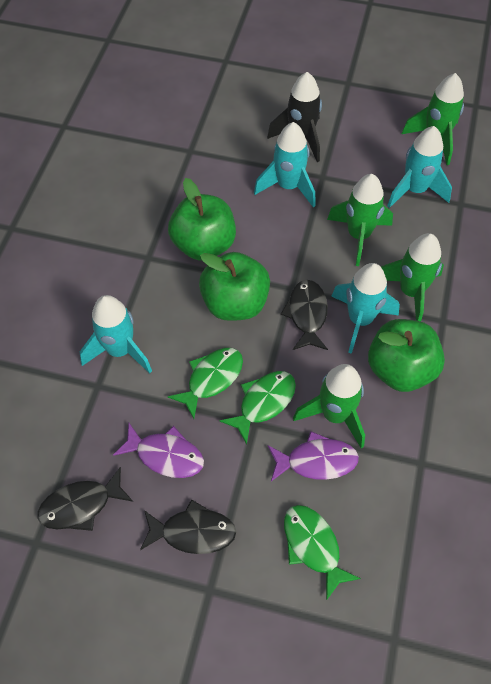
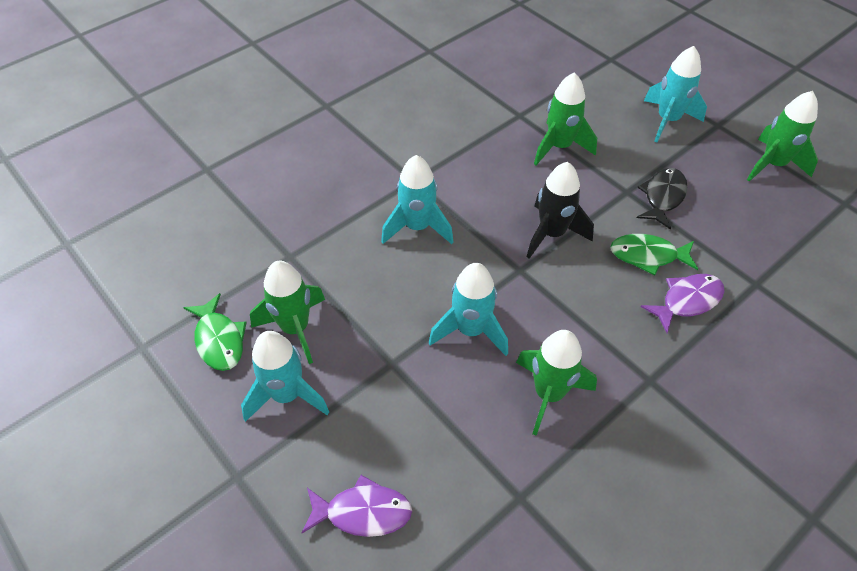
black fish: [37,467,133,531] [140,499,236,554] [281,280,328,350] = 3 -> [637,168,688,230] = 1
green apple: [168,178,236,260] [199,252,270,321] [368,319,445,392] = 3 -> none = 0
green fish: [168,348,243,419] [219,371,296,445] [284,505,361,601] = 3 -> [183,293,247,371] [610,234,698,275] = 2

